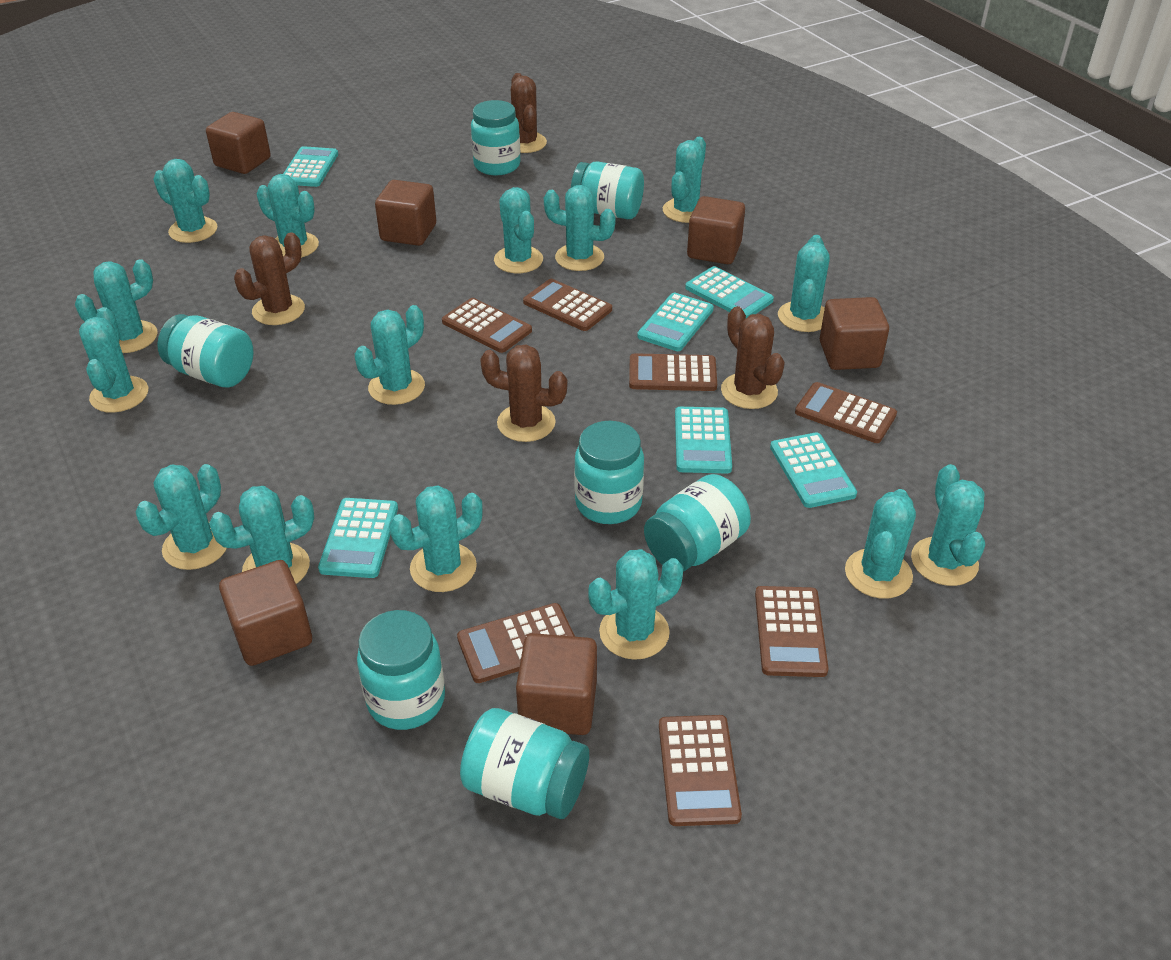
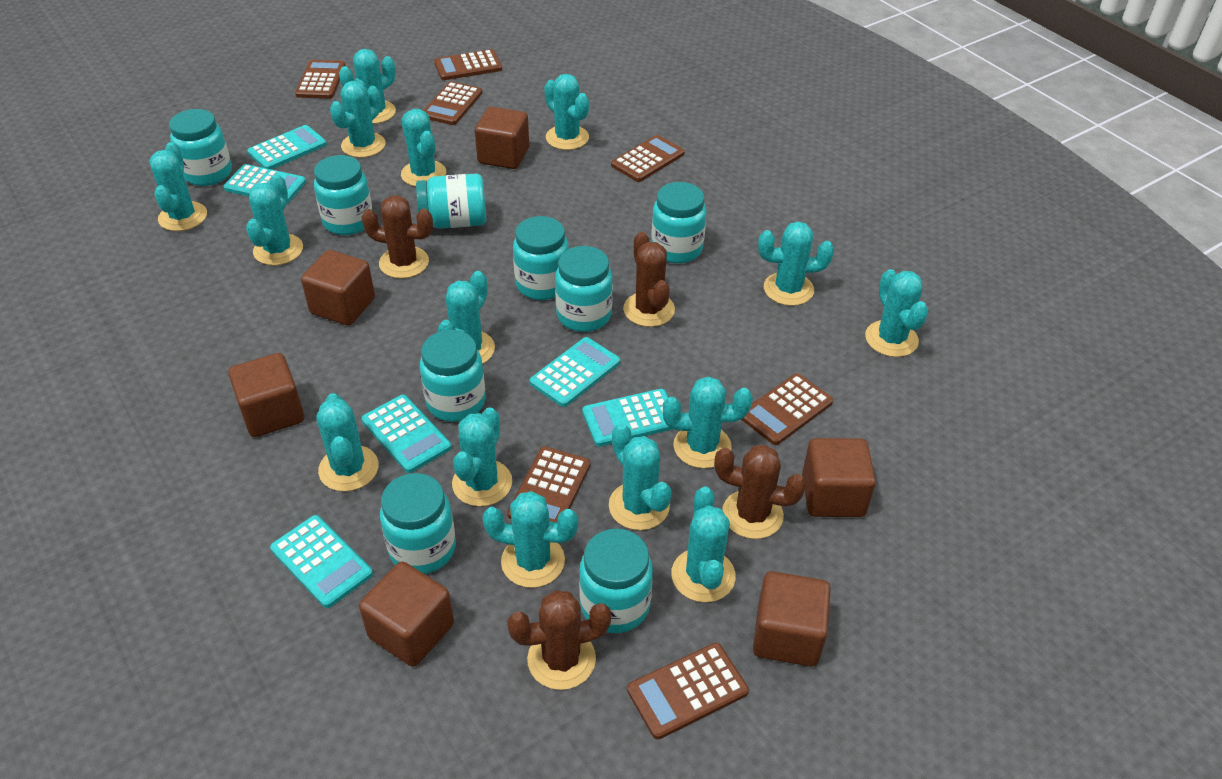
turquoise jar: [157,314,253,387] [357,610,445,730] [460,708,589,819] [471,100,521,175] [571,161,644,219] [574,421,644,524] [644,474,751,572] = 7 -> [169,109,232,186] [314,155,373,235] [380,473,456,574] [416,174,486,228] [420,330,486,422] [513,216,569,300] [555,246,613,332] [579,529,653,633] [651,182,706,263] = 9

